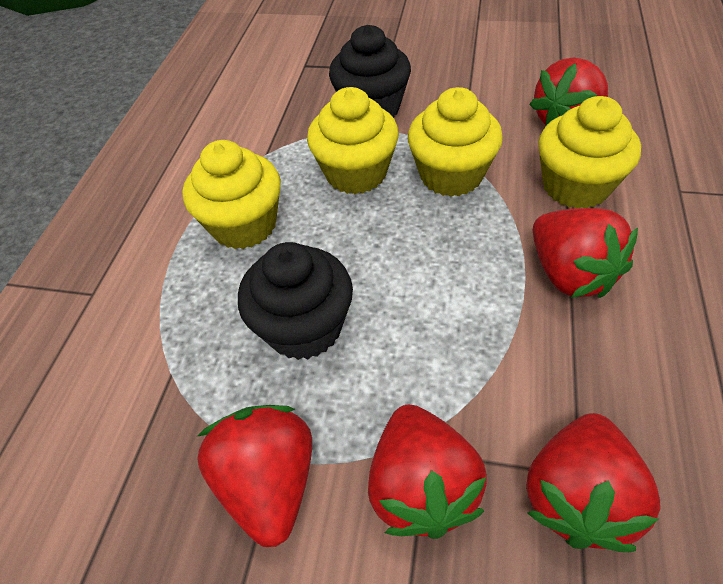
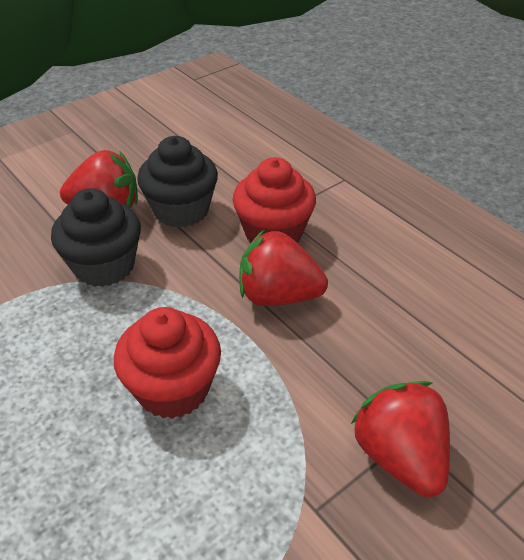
red cupcake: none = 0 -> [114,307,221,419] [233,157,316,243] = 2
red strawberry: [197,405,312,547] [368,405,487,539] [526,413,661,552] [530,57,608,125] [532,208,638,298] = 5 -> [60,150,138,208] [239,230,328,306] [351,381,450,497] = 3
yellow cupcake: [182,140,281,249] [307,87,399,194] [408,87,503,197] [538,96,641,208] = 4 -> none = 0

